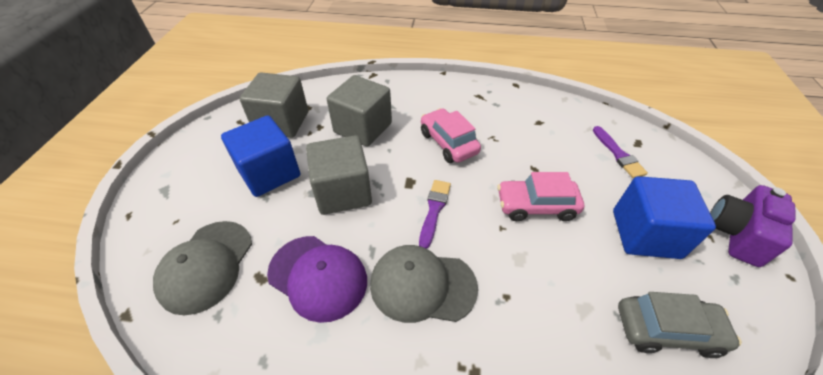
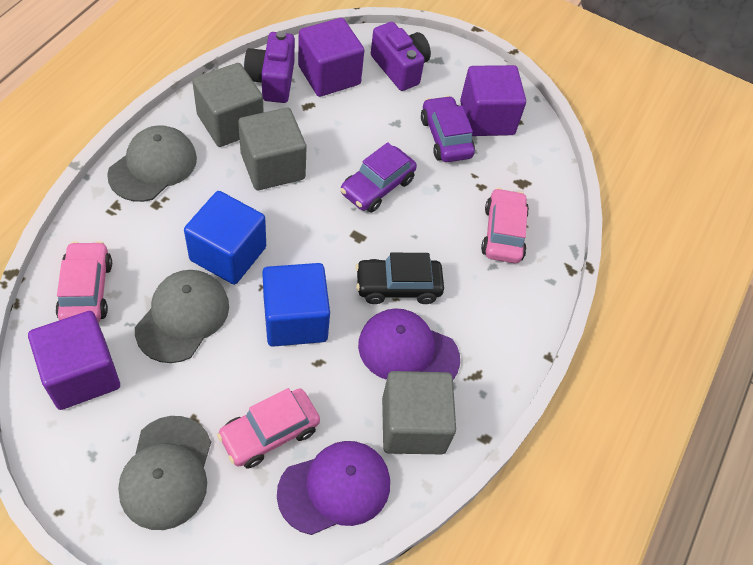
black car: none = 0 -> [355,253,444,304] = 1
grey cap: [153,221,252,315] [370,245,478,323] = 2 -> [107,125,197,202] [118,416,211,530] [135,270,229,363] = 3
grey car: [618,292,742,358] = 1 -> none = 0
pink car: [421,108,481,163] [497,172,584,221] = 2 -> [55,241,112,322] [217,388,320,468] [481,188,529,263] = 3
purple brush: [419,180,451,249] [593,126,648,178] = 2 -> none = 0
purple camera: [710,185,796,267] = 1 -> [244,31,295,103] [371,22,431,91] = 2
purple cap: [267,236,367,323] = 1 -> [277,441,390,535] [358,308,460,380] = 2
purple car: none = 0 -> [340,142,417,213] [421,96,475,162] = 2
purple cube: none = 0 -> [28,311,120,410] [298,18,364,97] [460,65,526,136] = 3

